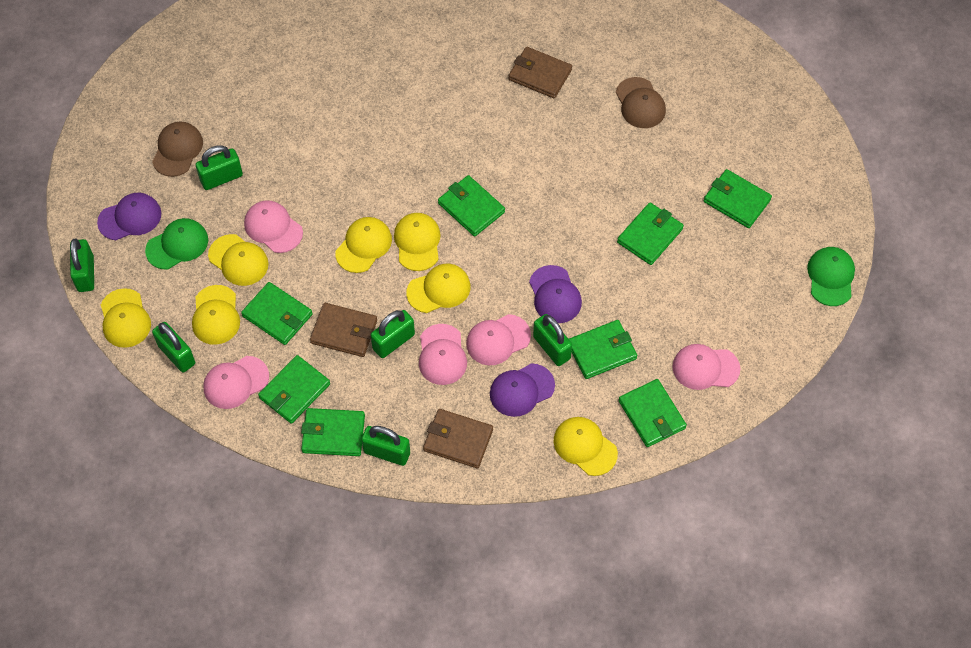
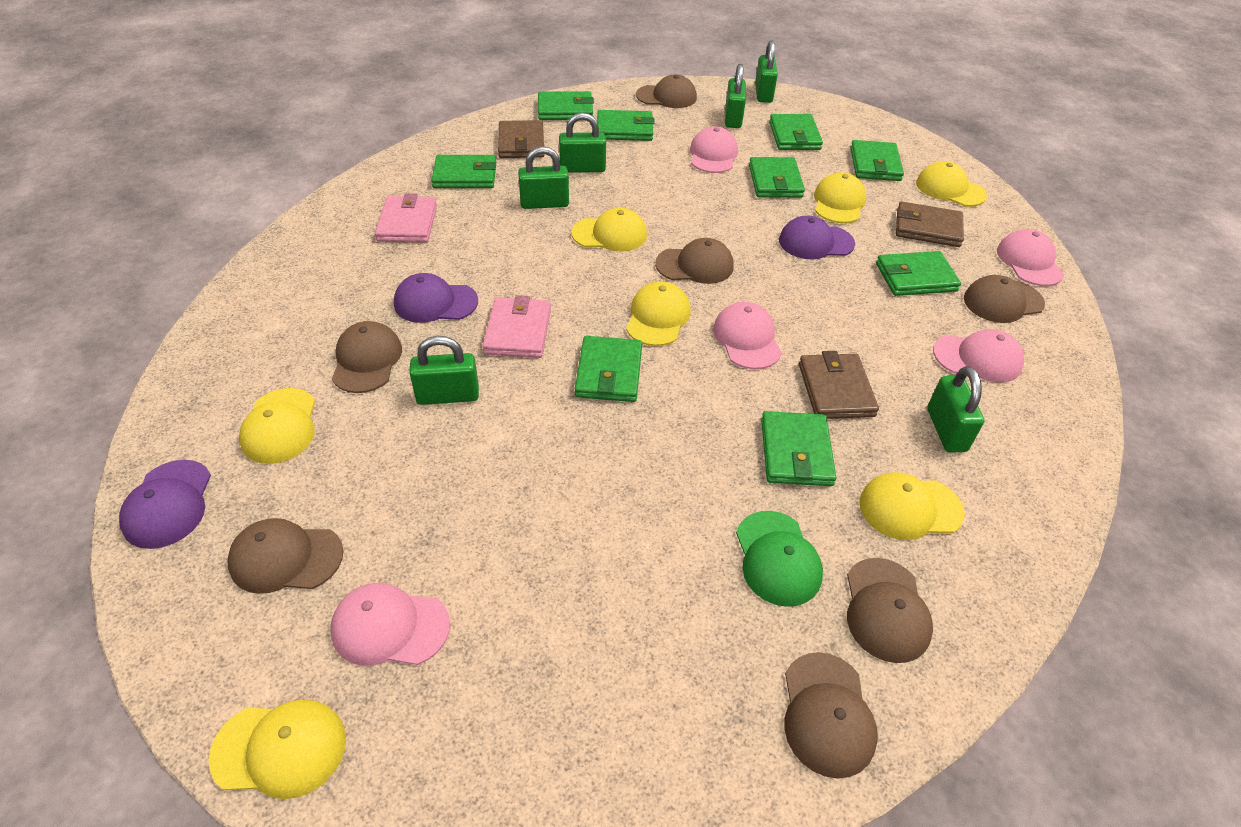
brown cap: [152,122,203,177] [616,77,666,128] = 2 -> [227,518,344,594] [332,321,402,393] [636,74,697,108] [655,238,734,284] [784,652,878,779] [847,558,933,663] [964,275,1045,323] = 7
green cap: [145,218,208,269] [807,247,855,306] = 2 -> [736,511,823,607] = 1
green wallet: [241,282,313,345] [258,355,330,424] [301,408,365,456] [438,175,505,237] [569,320,637,379] [617,203,684,265] [619,379,687,447] [703,169,772,228] = 8 -> [431,155,496,188] [538,91,594,120] [575,336,642,402] [597,110,655,141] [749,157,805,198] [761,411,836,486] [769,114,823,150] [850,140,904,181] [876,251,961,296] = 9
pink wallet: none = 0 -> [375,193,437,243] [482,295,551,358] = 2

